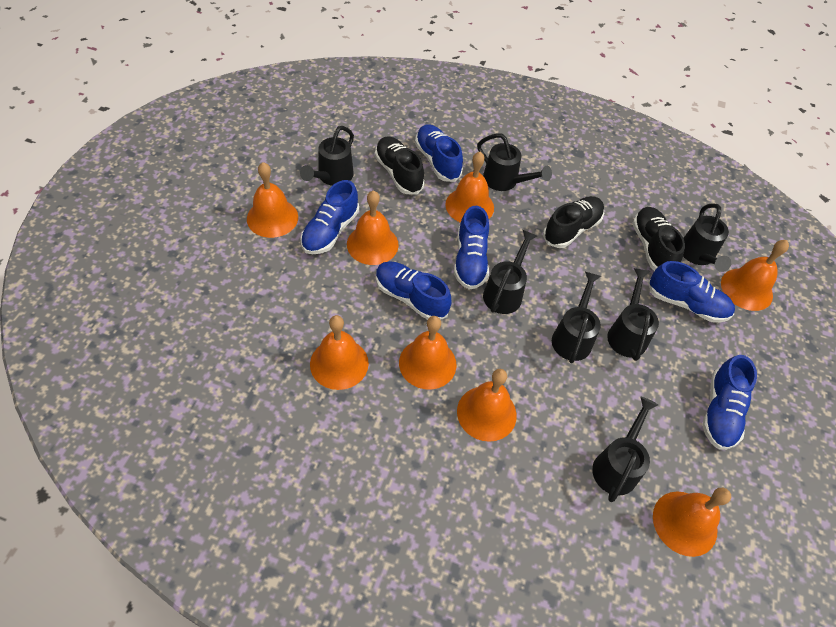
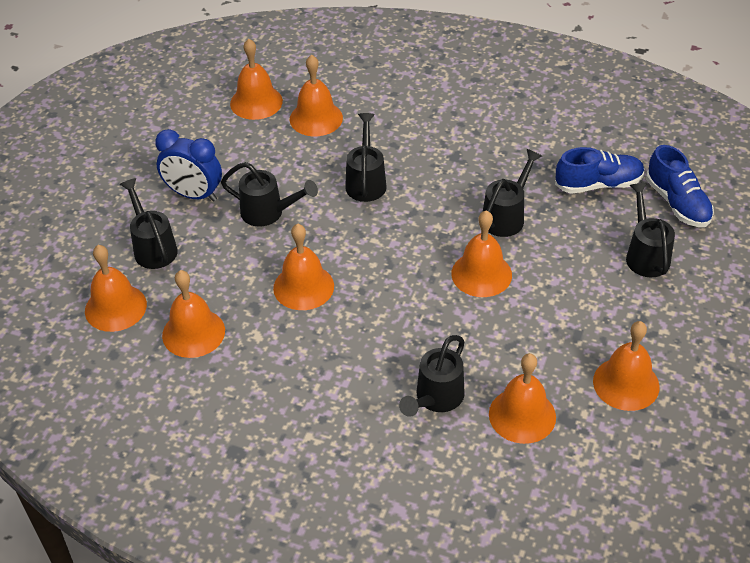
black shoe: [375,136,425,195] [543,196,604,248] [632,207,685,271] = 3 -> none = 0
black watering can: [300,126,354,186] [477,133,552,191] [483,230,537,314] [552,272,601,363] [592,397,658,502] [607,268,659,361] [683,203,731,272] = 7 -> [120,178,178,269] [221,162,318,227] [345,113,387,202] [399,335,465,417] [483,149,542,237] [626,183,675,277] = 6
blue clock: none = 0 -> [155,129,222,202] = 1
blue shoe: [300,180,359,254] [376,262,452,320] [415,124,463,182] [454,206,489,290] [648,261,735,323] [702,355,757,450] = 6 -> [555,147,645,194] [646,145,714,227] = 2

